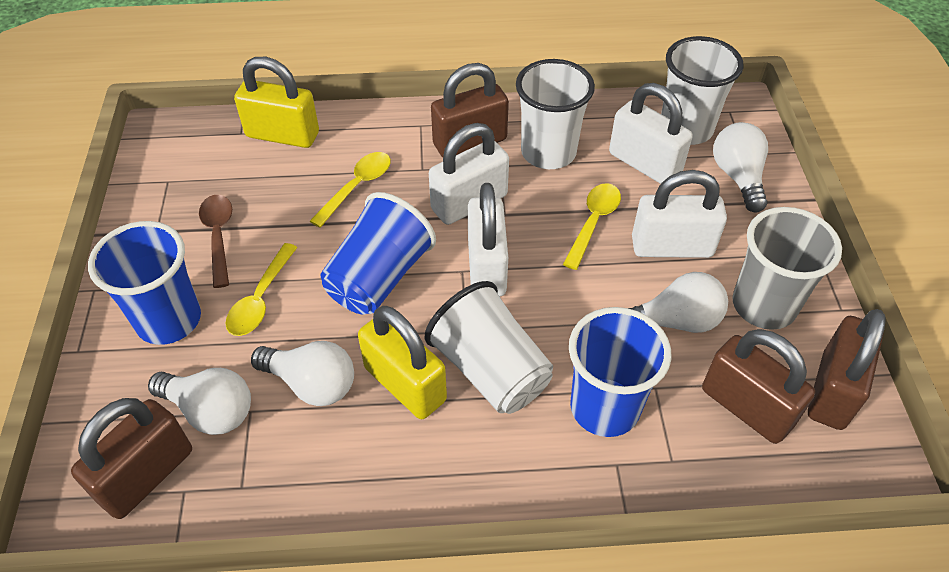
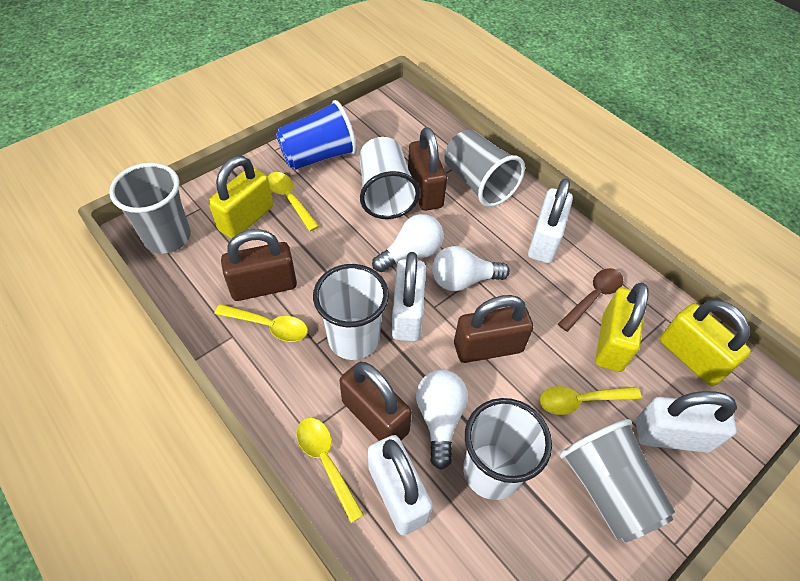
blue cup: [88,221,201,345] [321,192,436,314] [569,307,671,437] = 3 -> [276,100,357,170] = 1
grey cup: [732,207,842,330] = 1 -> [109,163,191,254] [445,129,525,207] [559,419,675,543] = 3
white light bulb: [148,368,251,435] [251,341,354,406] [628,272,728,333] [713,122,768,213] = 4 -> [372,214,444,272] [416,370,468,470] [432,246,510,291] = 3
yellow padlock: [234,57,319,148] [358,306,447,419] = 2 -> [208,156,273,239] [595,283,649,372] [660,300,751,386] = 3
yellow spoon: [225,243,298,336] [310,152,391,228] [563,183,621,270] = 3 -> [215,304,308,342] [268,172,319,231] [296,418,364,523] [539,386,642,415] = 4

